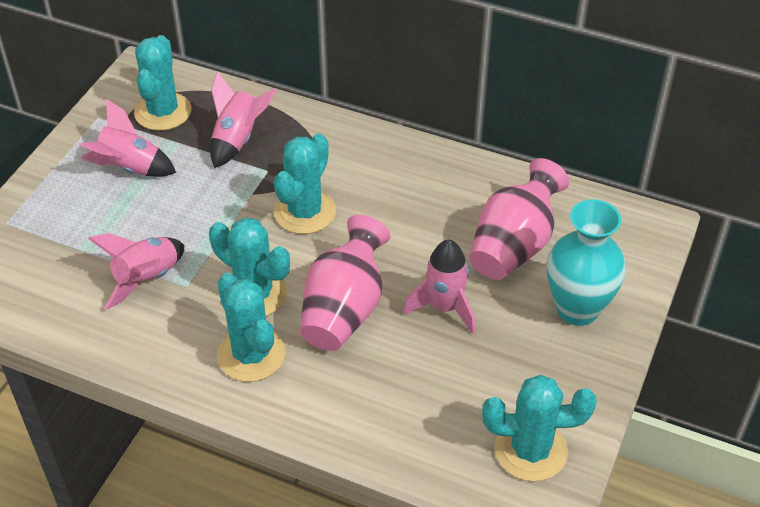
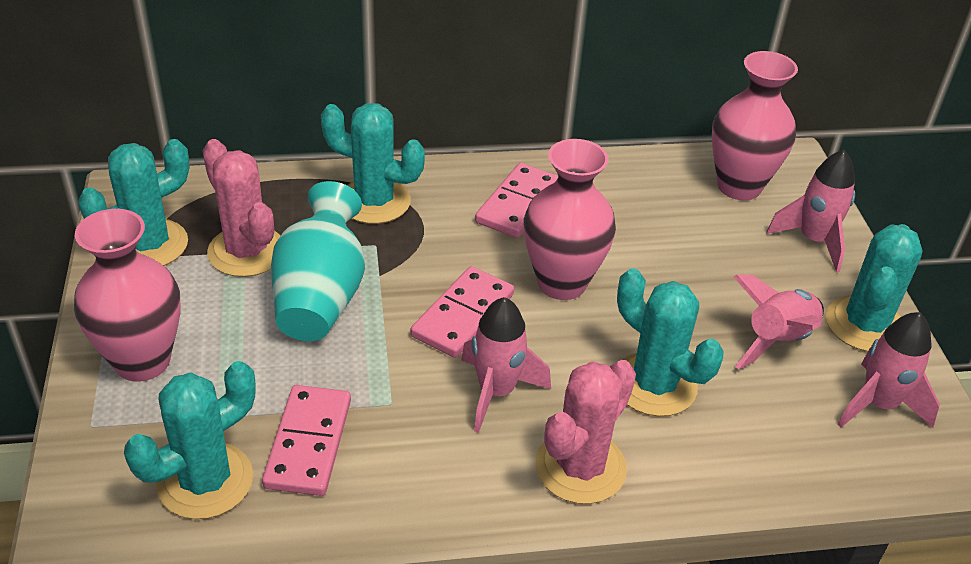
pink cactus: none = 0 -> [203,139,281,277] [535,360,636,504] = 2
pink domino: none = 0 -> [262,385,351,496] [411,266,514,358] [475,163,558,238] = 3
pink vase: [300,215,390,351] [469,158,569,280] = 2 -> [74,209,181,382] [524,139,616,300] [712,51,798,200] = 3

